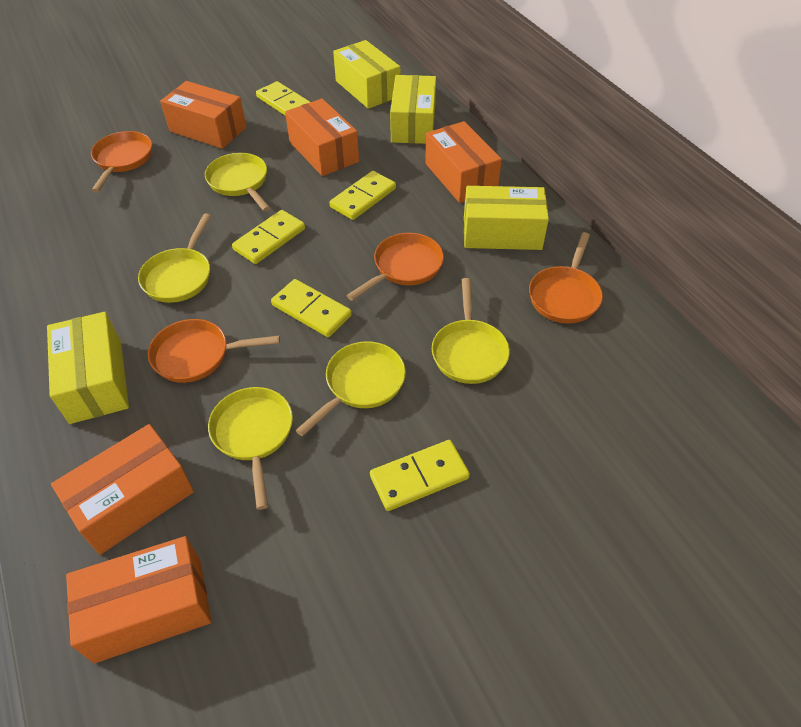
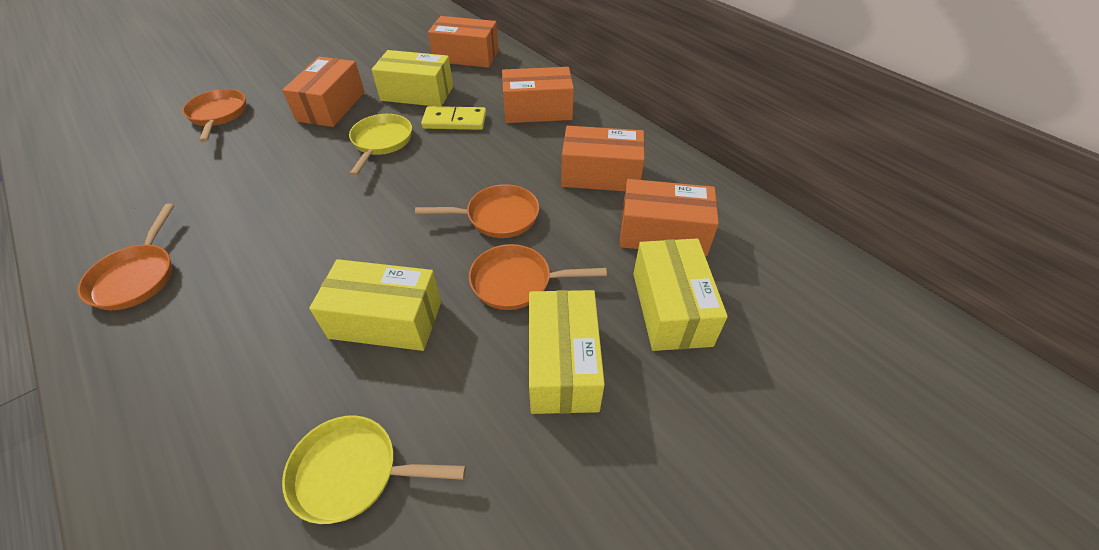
yellow domino: [232,210,305,264] [256,81,310,116] [271,279,352,337] [329,171,396,220] [370,440,470,511] = 5 -> [421,106,486,130] = 1
yellow pan: [138,213,211,303] [205,153,270,211] [208,387,293,510] [295,341,406,436] [432,278,510,384] = 5 -> [282,415,466,524] [349,114,412,176] = 2

